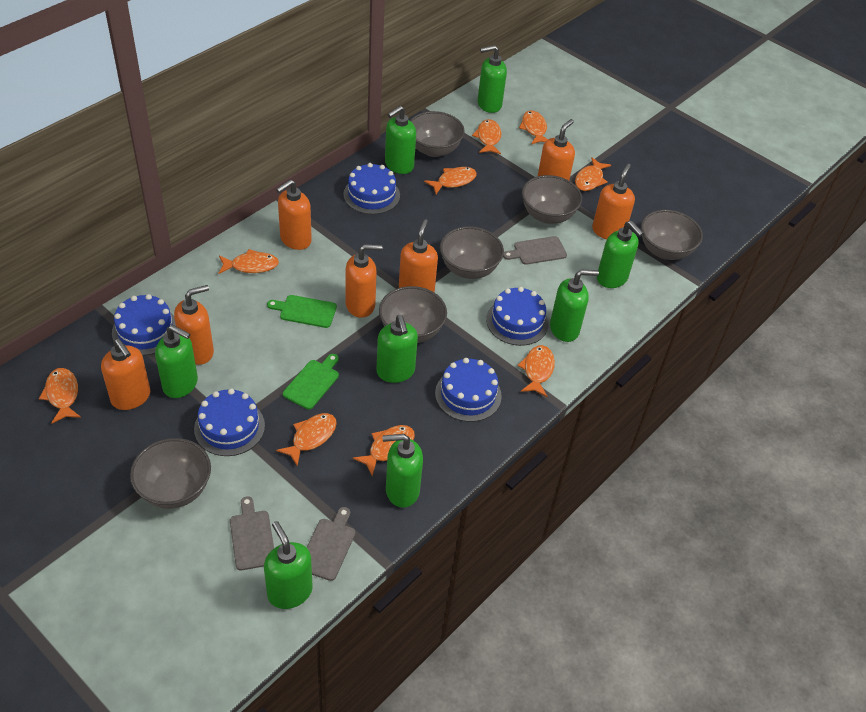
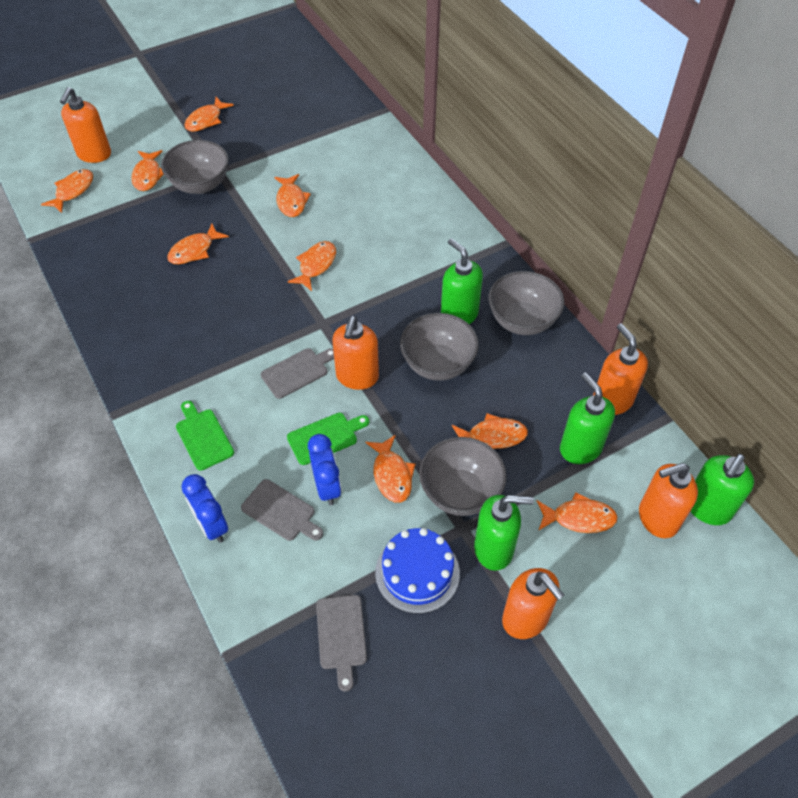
blue cake: [112,294,176,355] [194,388,265,456] [343,163,400,214] [435,358,502,422] [486,287,549,346] = 5 -> [375,528,460,614] = 1
blue clock: none = 0 -> [181,474,228,543] [308,434,341,506] = 2
green soap dispenser: [155,325,198,398] [264,521,313,609] [376,315,418,383] [383,434,423,508] [385,106,416,174] [478,45,507,113] [550,270,599,342] [597,221,644,288] = 8 -> [441,238,483,324] [474,495,534,571] [560,373,615,464] [690,454,754,525] = 4
grey bowl: [130,438,211,509] [379,286,447,343] [410,111,465,157] [440,226,504,279] [522,175,582,224] [641,210,703,260] = 6 -> [161,140,229,194] [400,313,479,381] [419,437,507,516] [488,271,565,335] = 4
orange soap dispenser: [101,339,151,410] [174,285,214,365] [276,180,312,250] [346,244,382,318] [399,219,438,292] [537,119,575,180] [592,164,635,239] = 7 -> [60,87,111,163] [332,316,379,390] [502,568,564,639] [593,323,648,415] [639,463,698,538] = 5

